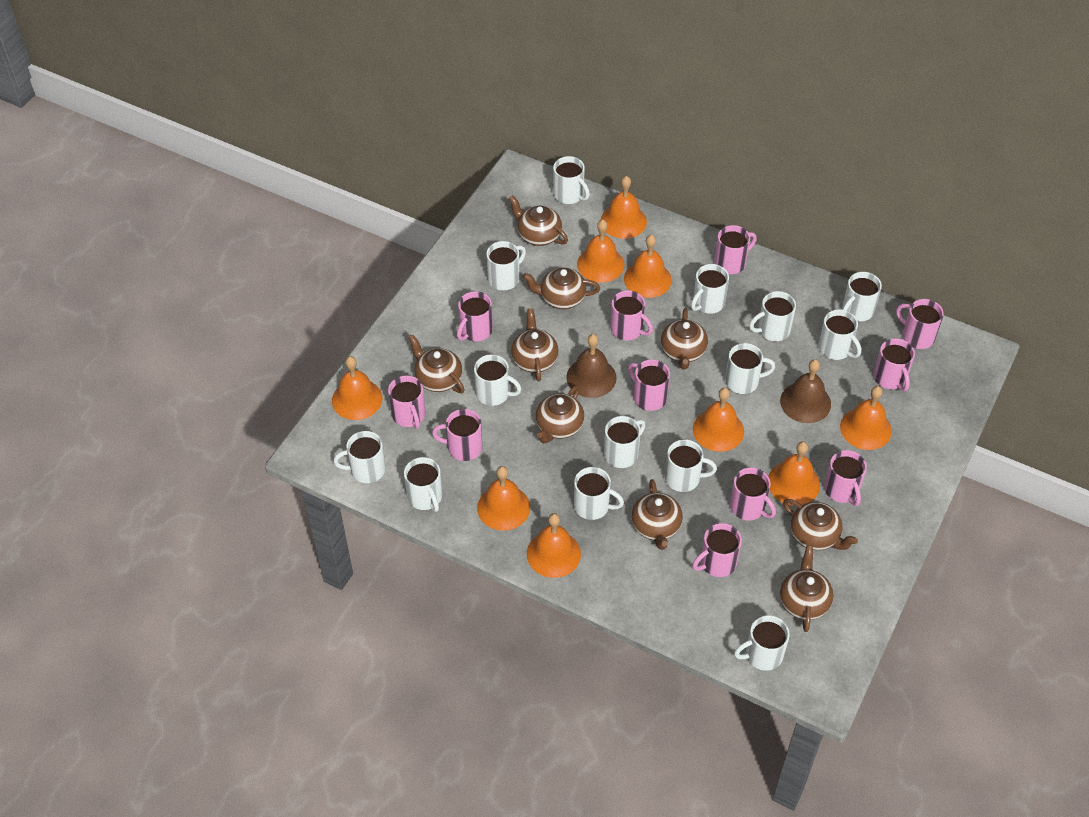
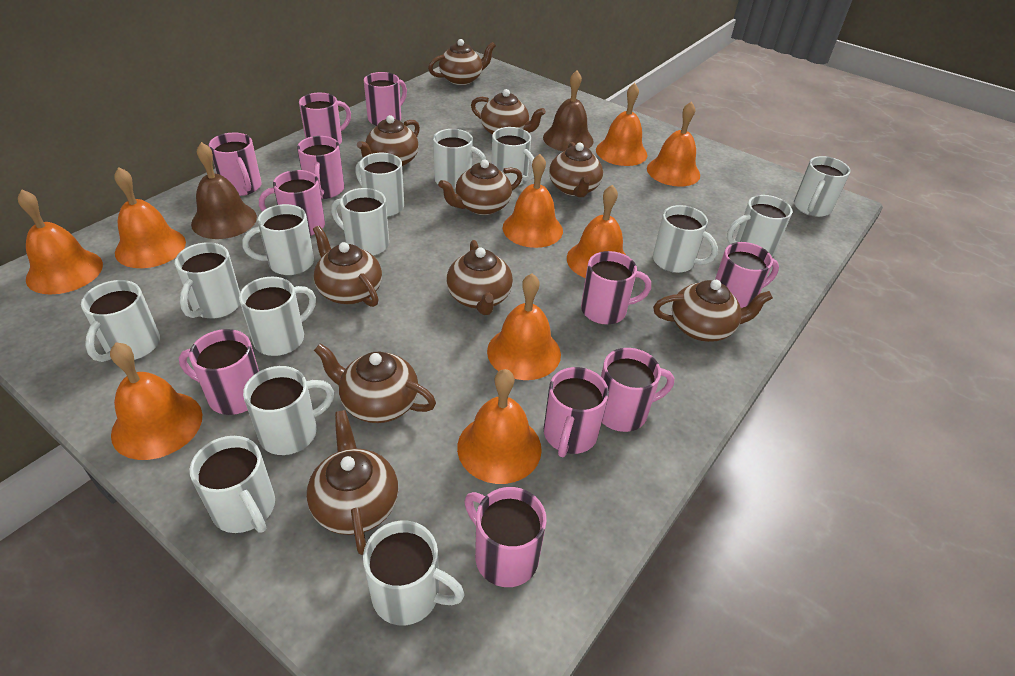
brown teapot: [408,334,465,393] [508,195,568,246] [511,308,559,381] [523,268,600,309] [536,385,584,443] [631,479,683,550] [661,308,708,370] [780,545,833,632] [783,499,858,550] = 9 -> [307,410,398,555] [313,226,382,307] [314,343,436,423] [357,115,420,167] [428,39,496,85] [438,159,522,215] [447,240,513,315] [471,89,546,134] [549,142,603,197] [653,280,773,342] = 10

